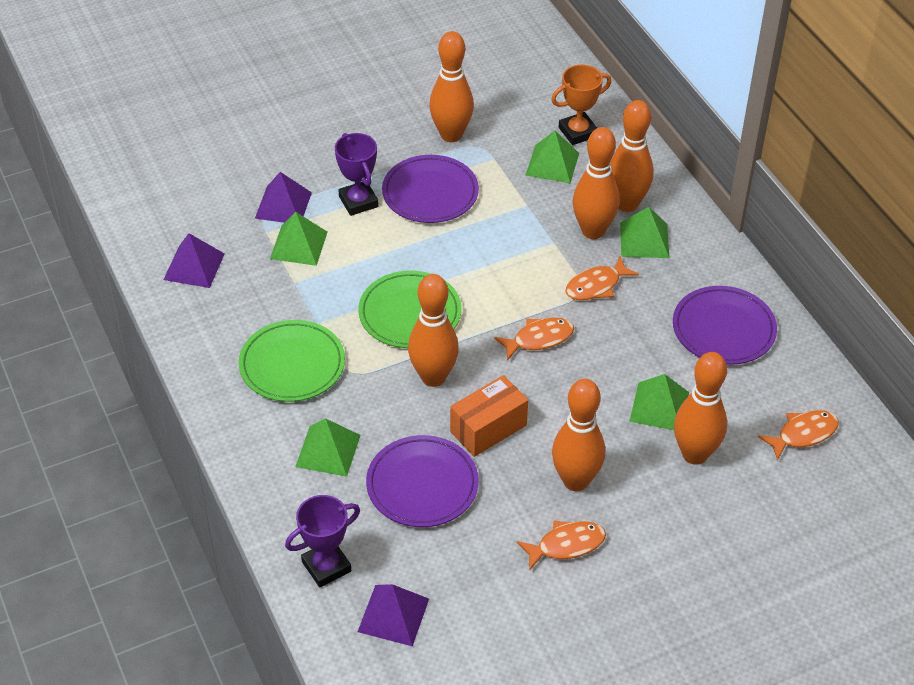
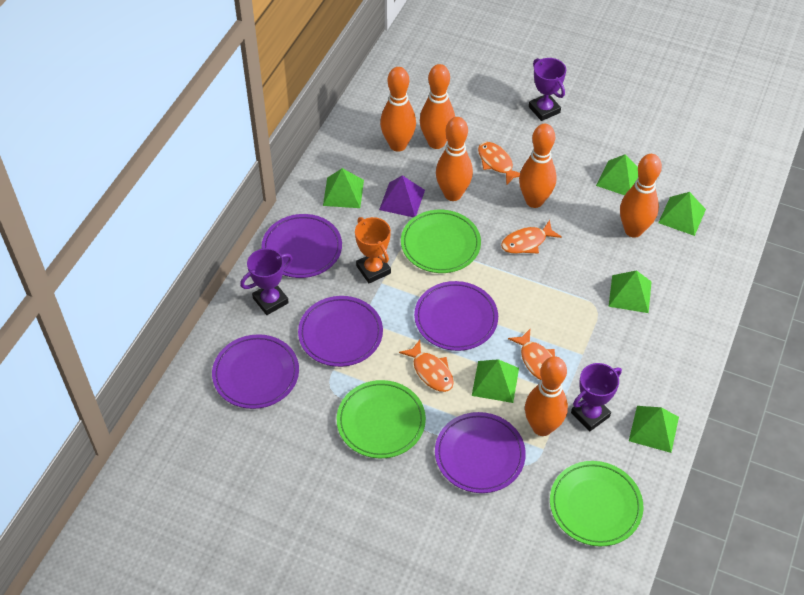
green plate: [239,320,345,402] [358,271,462,348] = 2 -> [337,380,426,458] [401,210,481,273] [550,461,643,546] = 3
green pyramid: [270,212,327,266] [295,418,361,477] [525,131,579,183] [620,207,669,258] [629,374,689,430] = 5 -> [323,168,364,208] [472,359,519,403] [596,154,638,195] [608,270,652,313] [629,406,679,453] [658,192,706,236] = 6
orange box: [450,375,528,457] = 1 -> none = 0
purple plate: [366,435,479,527] [382,155,479,223] [673,286,777,365] = 3 -> [212,334,299,409] [261,214,342,278] [298,296,383,367] [414,281,498,351] [435,412,526,493] = 5
purple pyramid: [163,233,225,288] [255,172,312,223] [358,584,429,646] = 3 -> [379,175,425,217] = 1
purple trophy: [285,495,360,588] [335,133,379,216] = 2 -> [240,248,293,315] [529,58,566,121] [571,363,622,431] = 3

